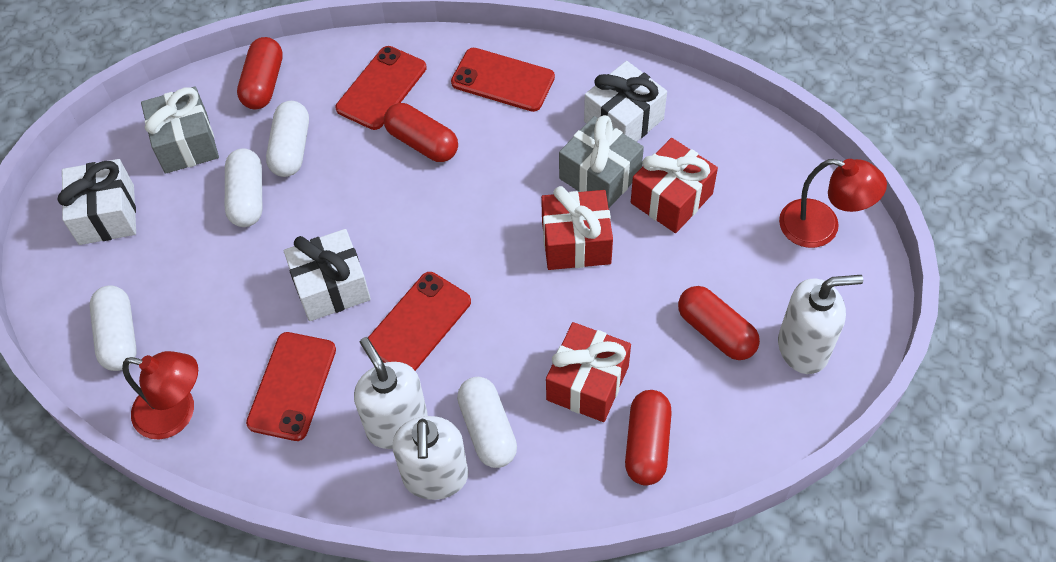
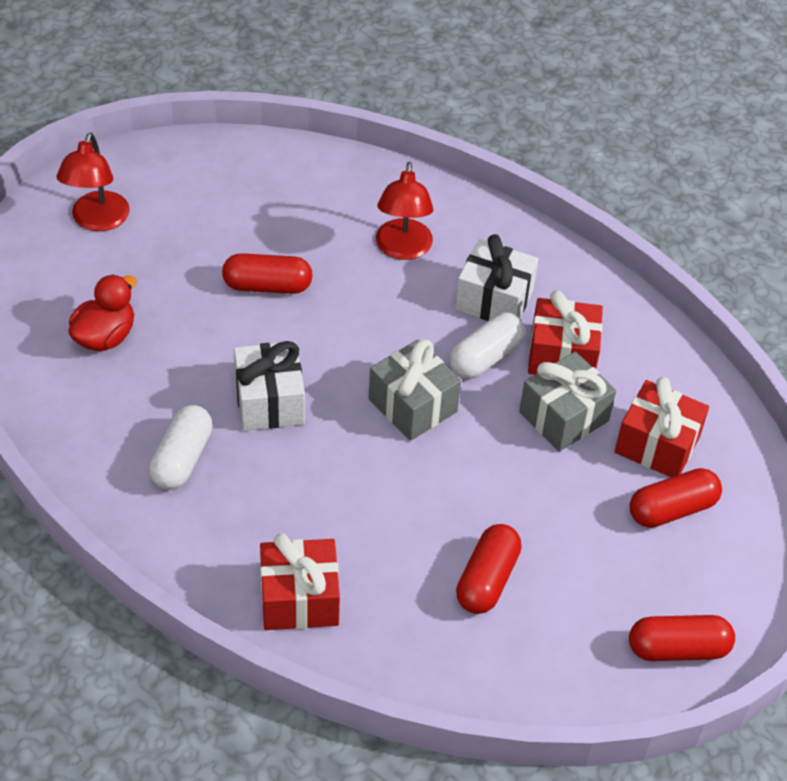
red duck: none = 0 -> [68,274,137,351] = 1
red phone: [246,332,336,441] [336,46,427,130] [368,272,471,371] [451,48,555,112] = 4 -> none = 0
white capsule: [90,286,137,371] [225,148,262,227] [266,101,309,177] [457,377,517,468] = 4 -> [149,405,213,490] [449,312,525,379] = 2
white gift: [58,159,136,245] [284,229,371,321] [584,61,667,142] = 3 -> [234,341,305,431] [455,234,538,321] = 2
white soap dispenser: [354,337,428,449] [392,416,468,500] [778,275,863,374] = 3 -> none = 0

